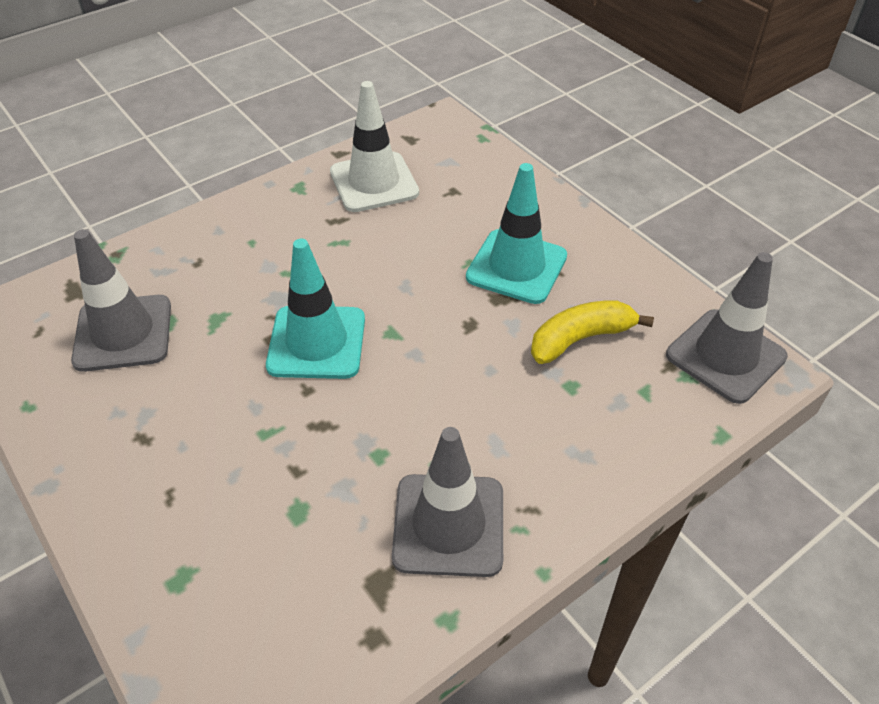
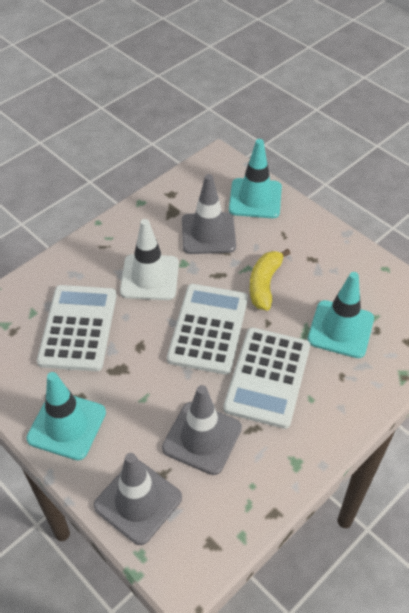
turquoise traffic cone: [266,239,365,379] [466,163,567,304] = 2 -> [26,372,106,460] [229,139,282,218] [307,272,374,358] = 3
white calculator: none = 0 -> [37,285,117,371] [167,284,248,375] [223,328,310,429] = 3

